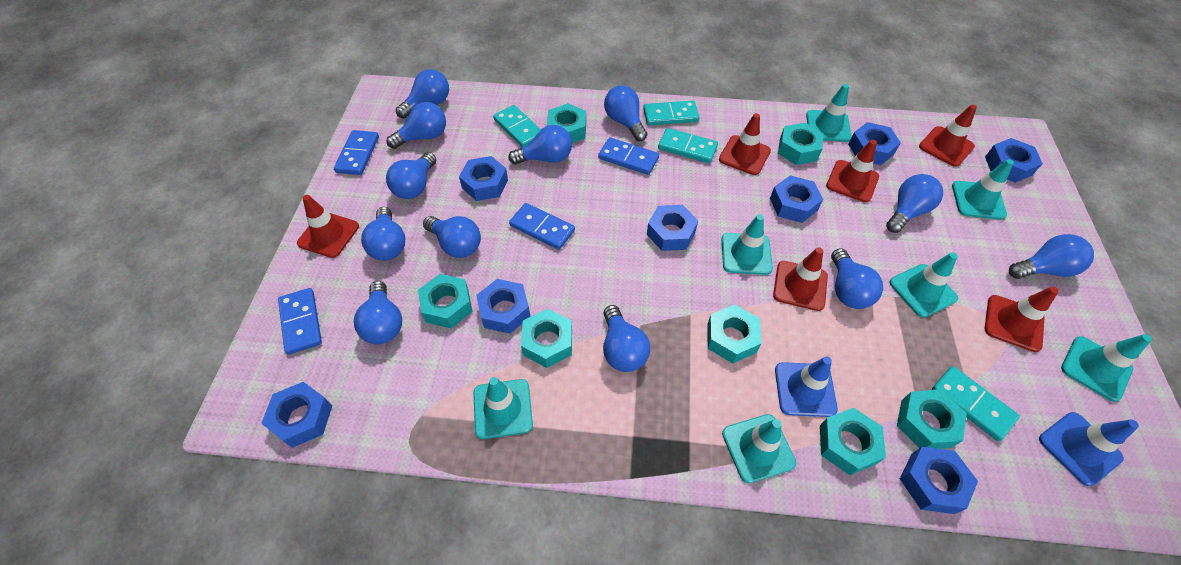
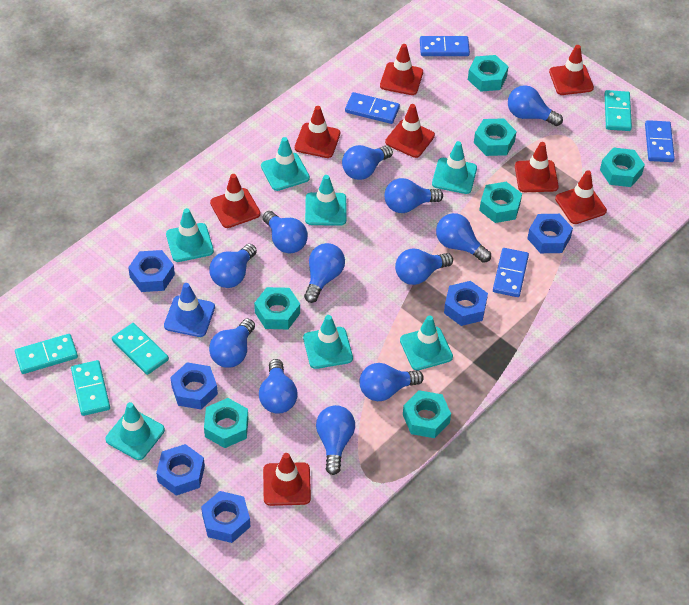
blue nut: [261,382,332,448] [459,156,508,201] [476,279,530,334] [647,205,698,251] [770,175,823,223] [848,122,901,165] [900,447,978,514] [985,138,1043,183] = 8 -> [128,250,175,292] [156,444,205,496] [170,362,218,409] [201,491,250,543] [444,281,488,326] [527,214,573,253] = 6
blue traffic cone: [775,356,838,417] [1039,412,1139,486] = 2 -> [164,283,215,337] = 1
red traffic cone: [297,195,359,258] [719,113,771,175] [773,247,828,311] [826,140,879,202] [919,105,977,167] [984,287,1059,352] = 6 -> [210,174,261,228] [263,453,311,506] [295,106,340,158] [380,44,423,95] [385,104,435,158] [515,142,559,192] [549,45,594,95] [555,170,607,224] = 8

